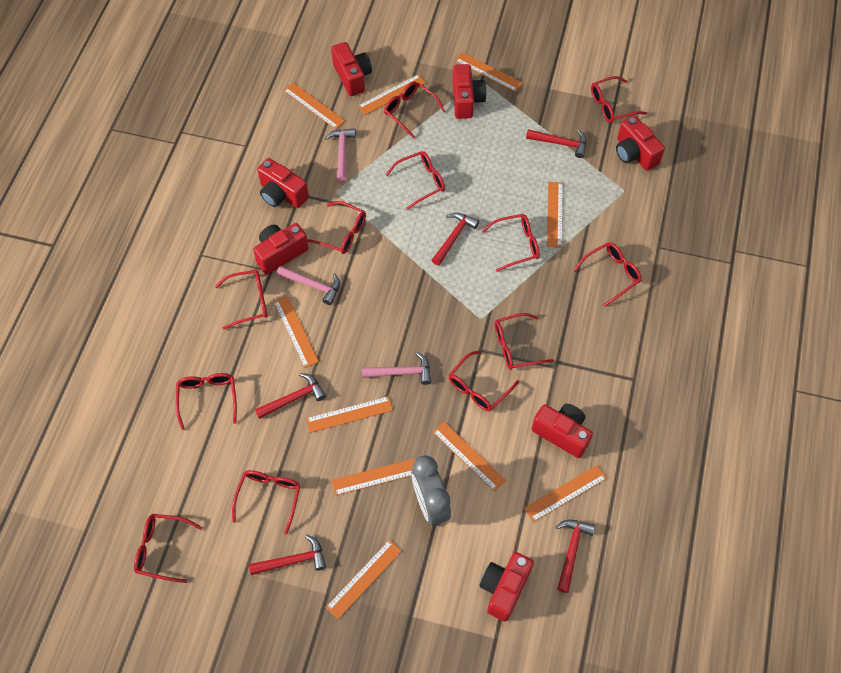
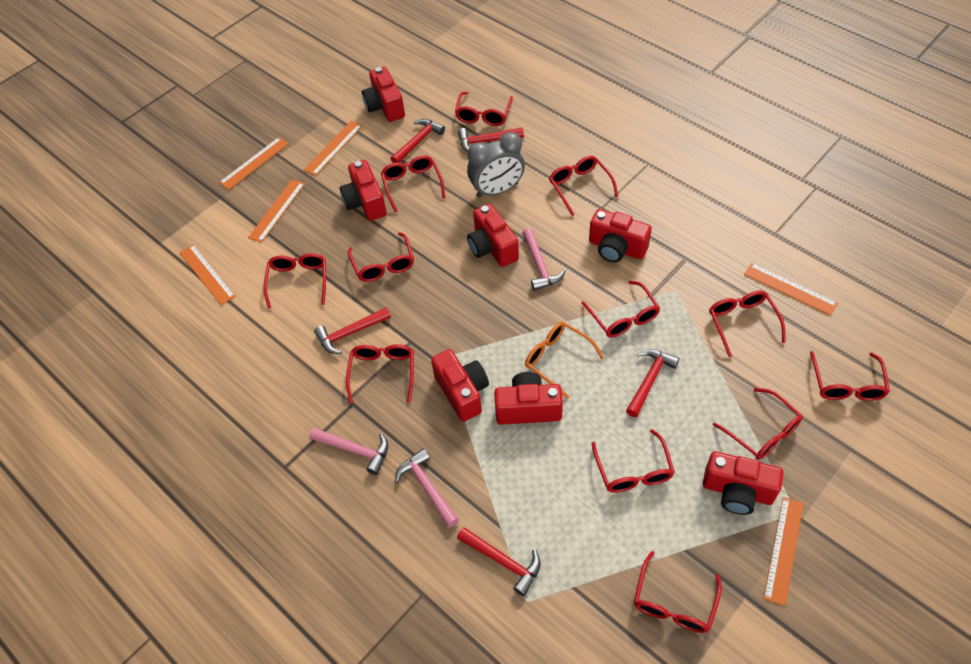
orange glasses: none = 0 -> [525,322,604,399] = 1
orange ruler: [273,296,319,368] [283,83,345,129] [306,396,393,433] [326,540,402,619] [331,458,417,496] [358,74,426,115] [433,422,506,492] [455,52,523,92] [524,465,607,522] [547,182,563,248] = 10 -> [179,244,236,305] [219,137,289,190] [248,180,305,243] [304,121,363,176] [744,263,838,316] [764,497,804,606] = 6

